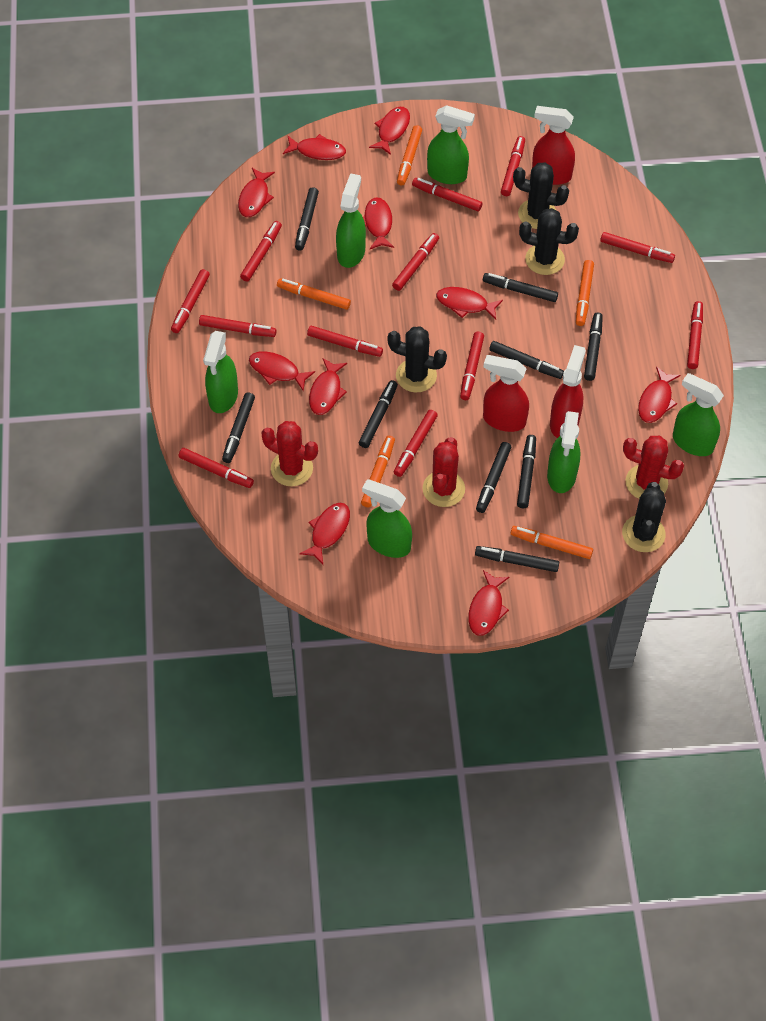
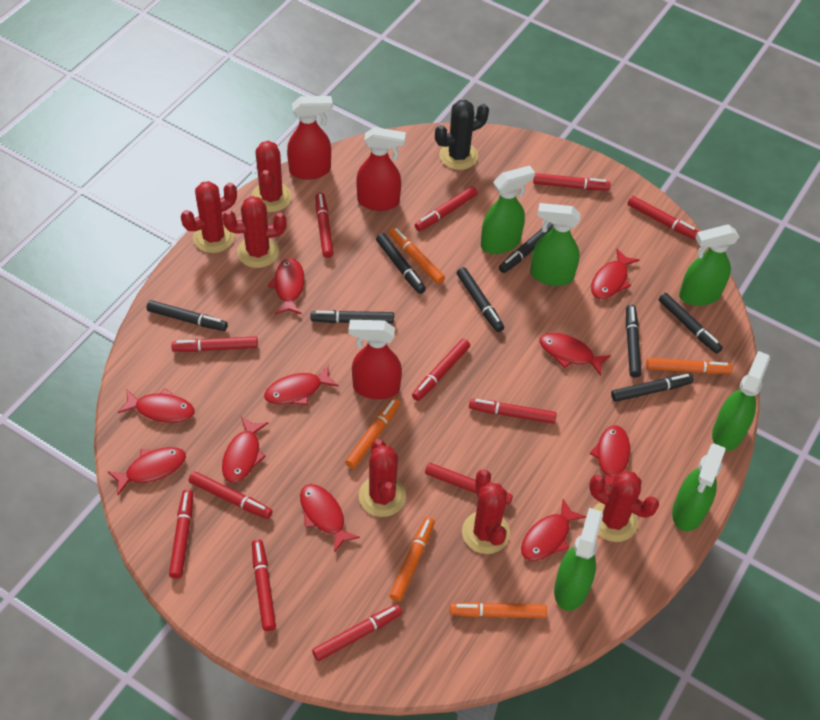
black cactus: [387,326,447,393] [513,162,569,229] [519,208,579,275] [622,482,666,552] = 4 -> [435,100,489,170] = 1
black marker: [222,392,255,463] [295,187,319,251] [359,380,398,448] [475,546,559,572] [476,442,512,513] [483,273,558,302] [489,341,564,379] [517,435,536,508] [584,313,603,381] = 9 -> [147,300,228,331] [310,310,394,323] [376,233,426,294] [457,267,504,332] [499,223,553,273] [611,374,694,402] [626,305,641,378] [659,293,723,354] = 8
red cactus: [261,421,318,486] [423,437,465,507] [623,436,684,499] = 3 -> [181,181,237,253] [223,196,287,268] [251,141,292,212] [359,439,406,517] [462,469,510,554] [589,471,659,542] = 6

